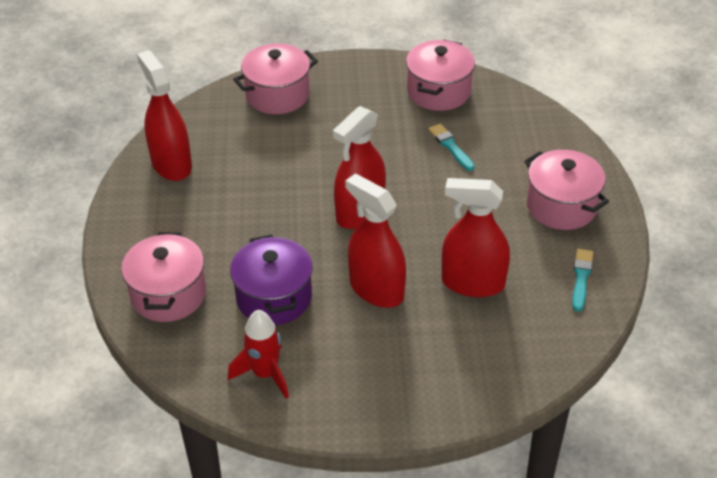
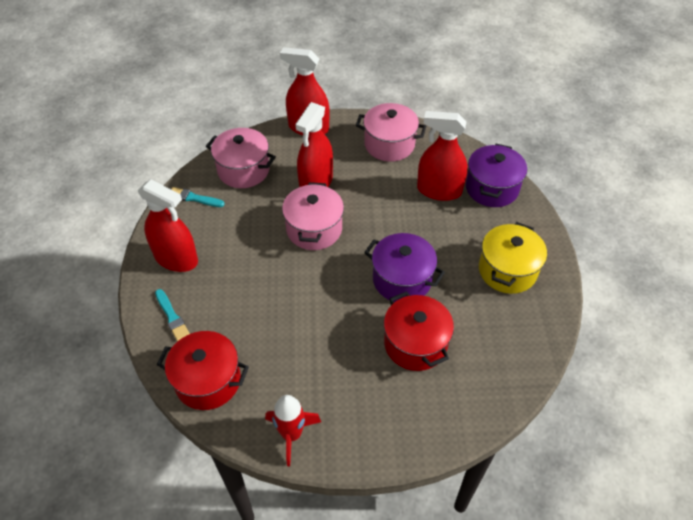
pink pot: [121,232,206,322] [233,43,318,114] [406,40,475,111] [524,150,609,230] = 4 -> [206,128,276,188] [282,182,344,250] [356,103,426,162] = 3
purple pot: [230,234,313,325] = 1 -> [364,233,445,302] [466,143,527,207] = 2
red pot: none = 0 -> [157,331,249,410] [384,291,454,371] = 2
yellow pot: none = 0 -> [479,222,547,294] = 1

